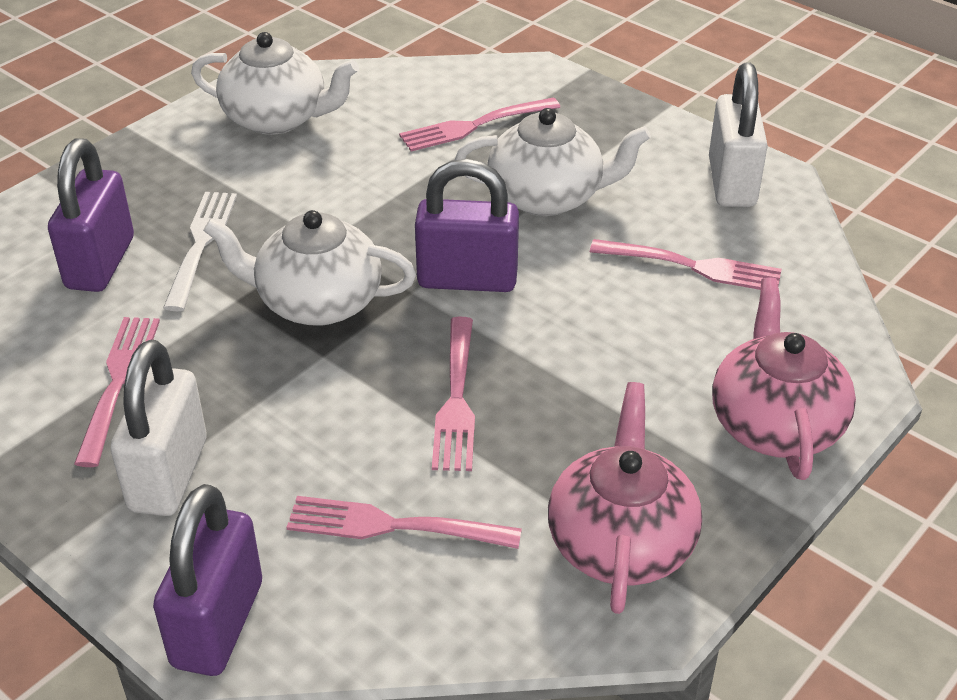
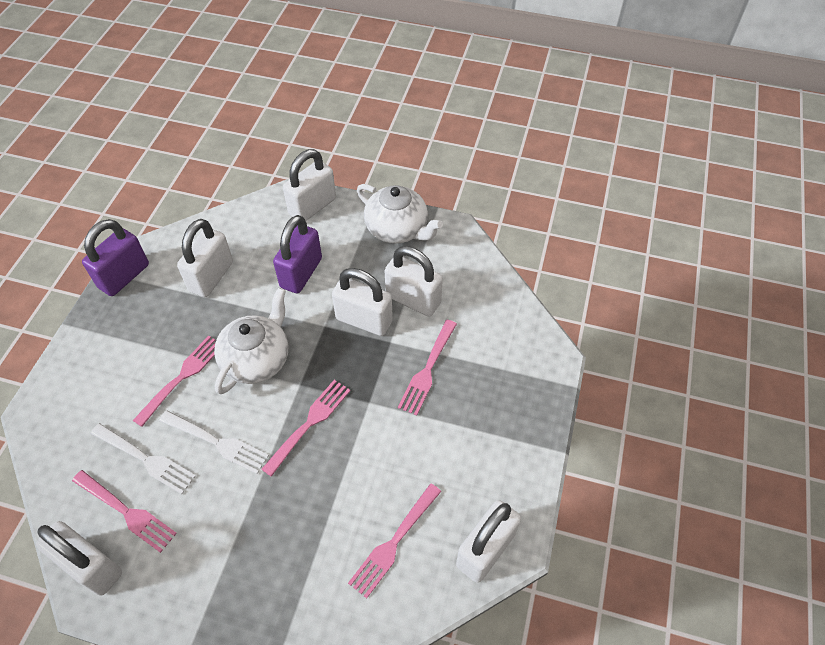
pink teapot: [548,382,702,614] [712,277,856,480] = 2 -> none = 0
purple padlock: [48,138,134,292] [153,484,262,676] [415,159,519,292] = 3 -> [82,219,149,296] [273,215,322,293] = 2
white fork: [163,192,237,311] = 1 -> [91,423,196,494] [159,411,269,474] = 2
white padlock: [110,340,207,516] [709,63,768,207] = 2 -> [36,521,122,596] [177,219,233,297] [283,149,336,221] [332,268,393,336] [385,246,443,317] [456,500,521,583] = 6
white teapot: [191,32,359,135] [203,210,416,326] [455,108,651,216] = 3 -> [214,288,288,394] [357,184,443,244] = 2

